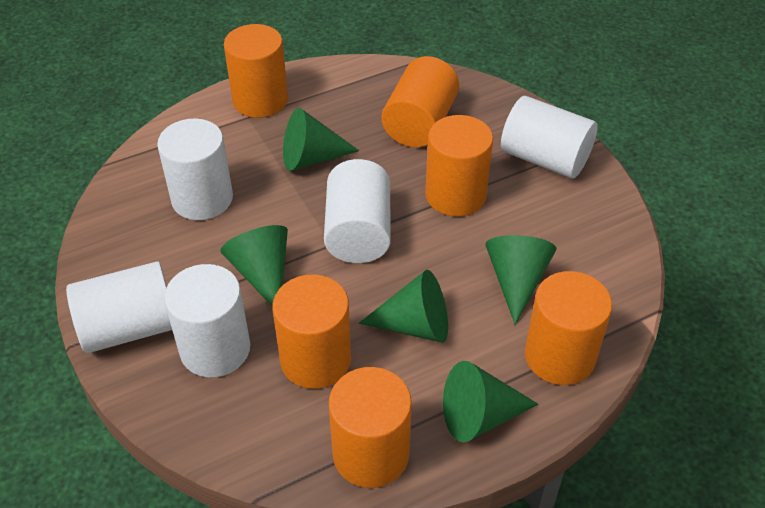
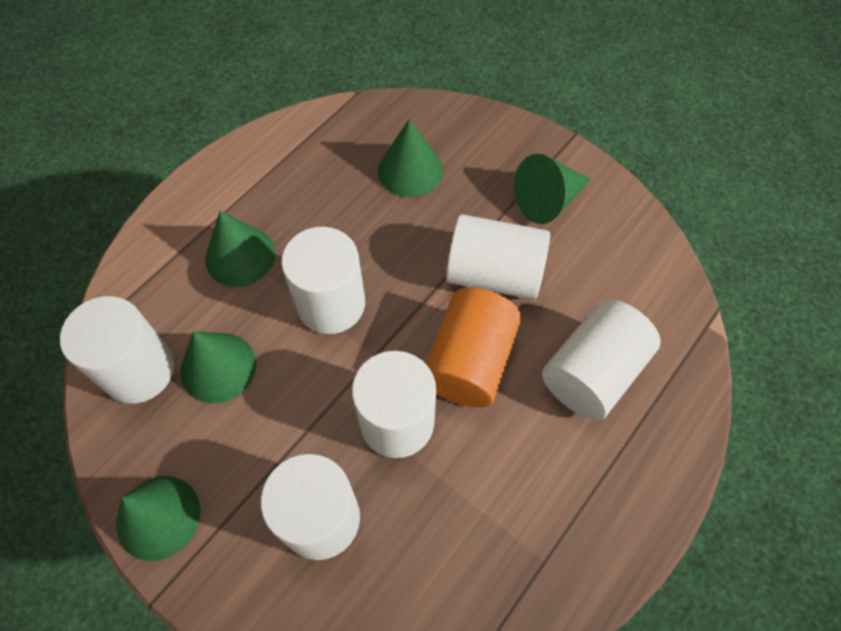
orange cylinder: [224,24,288,118] [272,274,351,389] [329,367,412,488] [382,56,459,147] [425,115,493,216] [525,271,612,385] = 6 -> [426,287,521,408] = 1
white cylinder: [66,261,172,353] [157,118,233,220] [164,264,250,378] [324,159,391,263] [501,96,598,178] = 5 -> [60,296,174,404] [261,454,360,560] [281,227,365,334] [352,351,436,458] [446,214,550,300] [542,300,661,420] = 6

